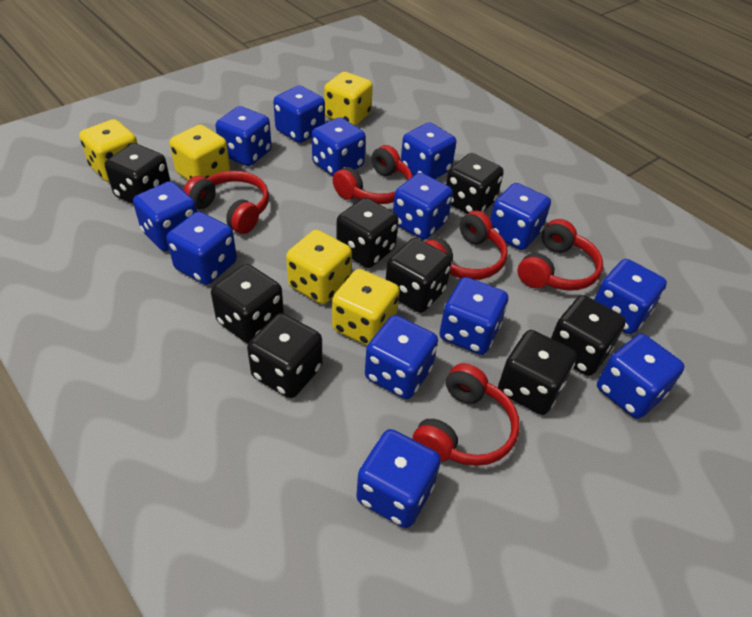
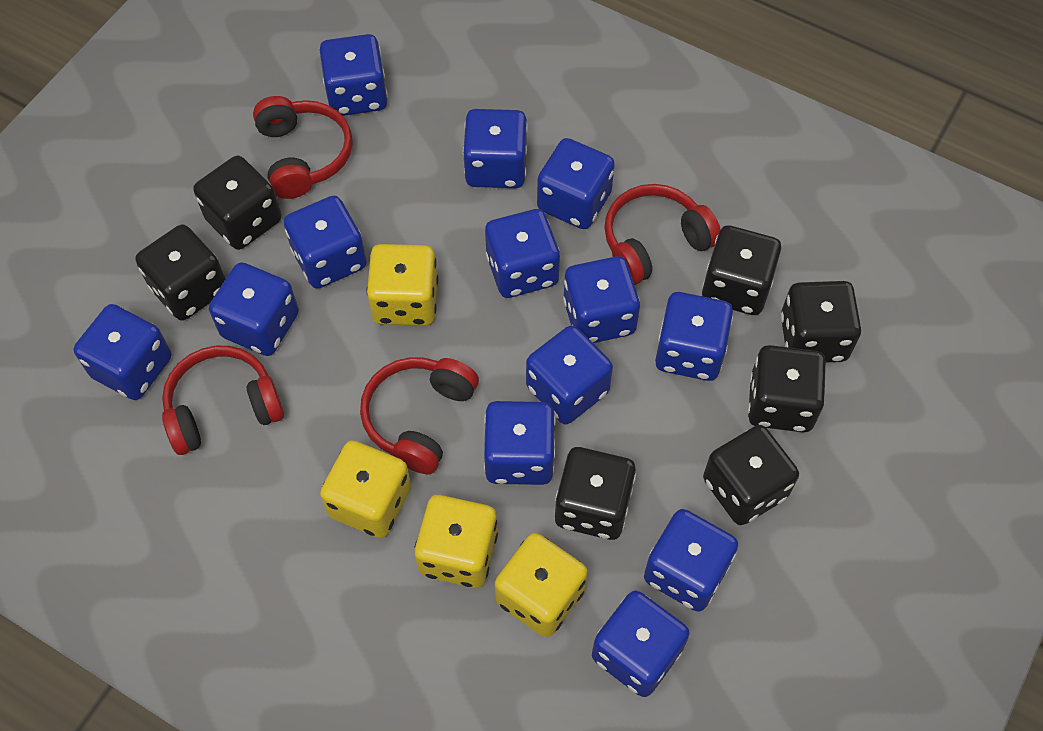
black dice: [105,143,170,205] [211,264,284,343] [247,313,322,398] [336,198,399,268] [386,238,452,313] [446,153,504,214] [498,330,576,415] [551,295,626,376] = 8 -> [136,224,225,321] [193,156,281,250] [555,447,636,540] [702,225,781,315] [703,425,799,525] [748,345,826,432] [781,281,861,362] = 7
red headphones: [183,171,269,234] [333,145,413,204] [413,363,520,466] [425,211,508,280] [518,219,603,291] = 5 -> [162,346,284,455] [253,96,353,199] [360,357,479,474] [604,184,721,285] = 4
yellow dice: [79,119,138,182] [170,125,230,181] [286,230,352,304] [324,72,373,126] [332,269,400,346] = 5 -> [320,440,411,538] [367,244,438,326] [414,495,498,588] [495,533,588,637] = 4

